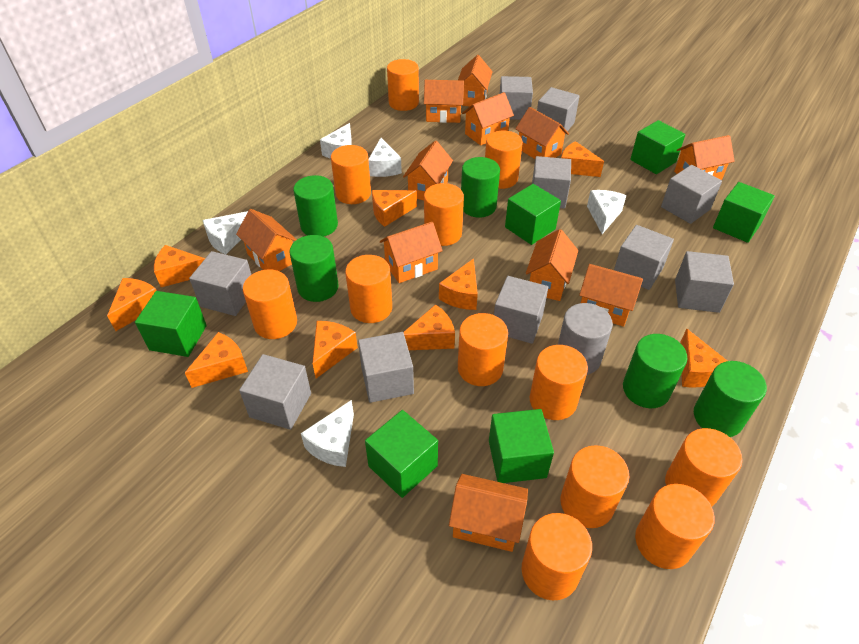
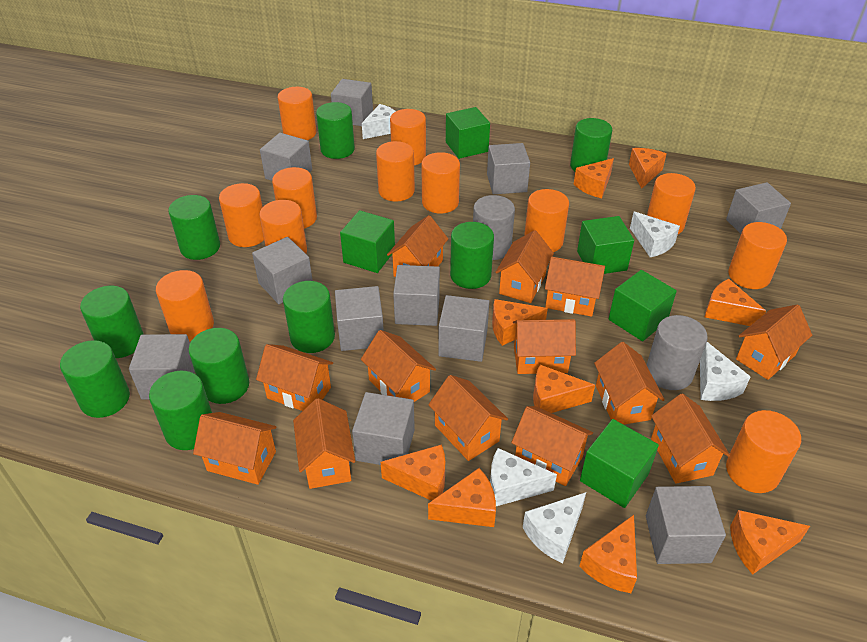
green cube: [135,291,207,357] [365,410,438,498] [489,409,554,483] [505,184,561,245] [630,120,686,174] [713,182,775,243] = 6 -> [340,210,395,273] [446,107,490,159] [577,216,634,274] [580,419,659,508] [609,270,677,341] = 5
green cylinder: [289,235,339,302] [293,175,338,237] [461,157,500,217] [623,334,687,408] [694,361,767,437] = 5 -> [60,340,130,418] [80,286,144,358] [149,371,212,450] [168,195,220,260] [189,328,249,404] [283,281,335,353] [316,102,355,159] [450,222,494,289] [570,118,612,171] = 9
grey cube: [189,251,251,316] [239,354,311,430] [358,332,414,403] [494,276,548,344] [500,76,533,120] [532,156,571,209] [537,87,580,131] [614,225,674,290] [661,165,722,224] [675,251,734,313] = 10 -> [129,334,195,399] [252,237,313,304] [260,133,312,181] [331,79,373,126] [335,286,384,351] [352,392,415,465] [393,265,440,326] [438,295,489,362] [487,143,530,194] [646,486,726,564] [726,182,791,234] = 11
grey cylinder: [558,303,613,375] = 1 -> [473,195,515,260] [647,315,708,390] = 2
orange house: [236,209,297,271] [380,222,443,283] [403,141,453,200] [424,80,464,123] [449,474,528,552] [458,55,493,107] [462,92,514,146] [515,107,569,159] [526,229,578,301] [579,264,643,327] [674,135,735,180] = 11 -> [193,412,276,485] [256,344,333,411] [293,398,355,489] [361,330,436,402] [387,215,448,277] [428,375,508,461] [495,230,554,303] [511,406,593,486] [513,319,576,374] [545,257,605,317] [594,342,665,425] [651,393,730,484] [736,304,812,380] = 13

